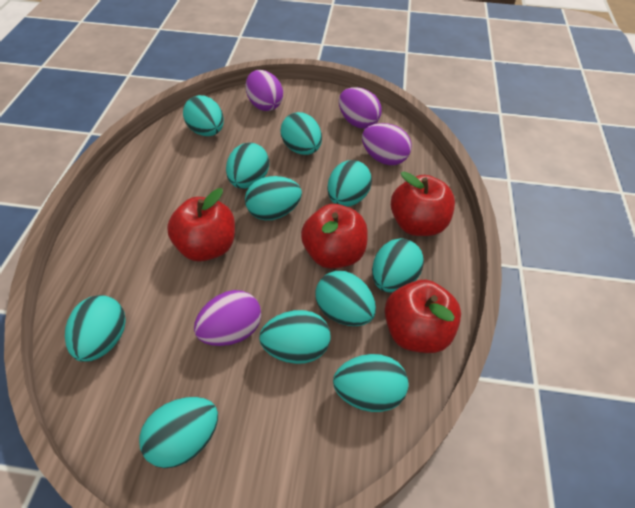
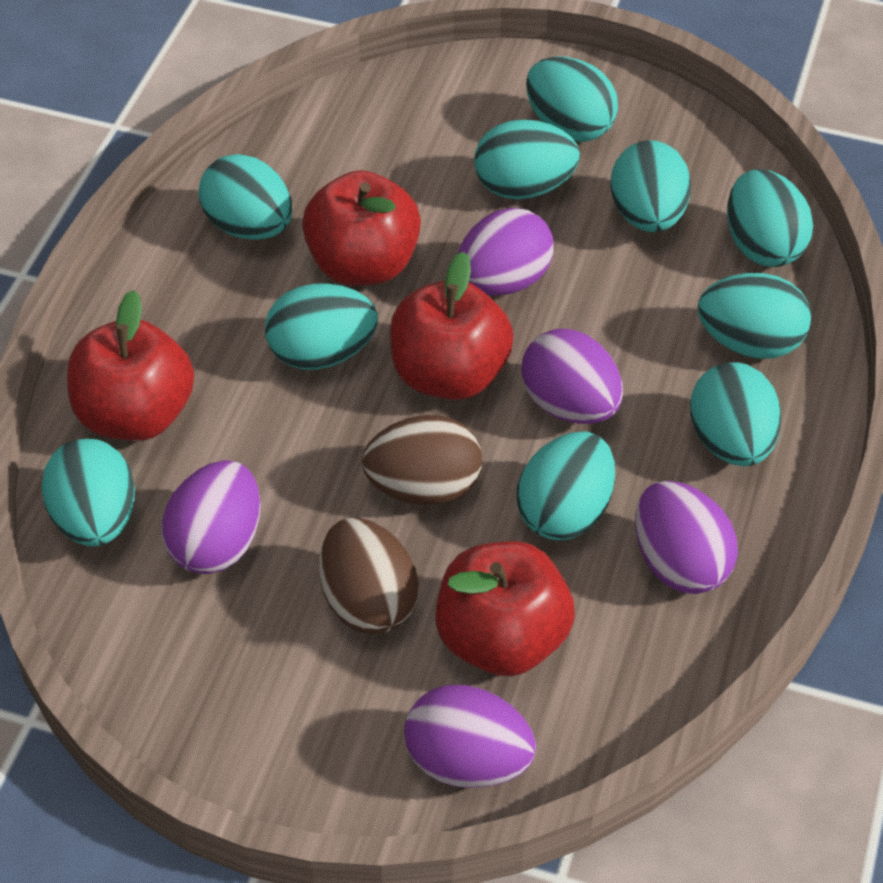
brown egg: none = 0 -> [319,517,419,634] [362,415,482,505] = 2
purple egg: [194,290,261,346] [246,70,283,111] [339,87,382,129] [362,123,411,165] = 4 -> [161,460,261,574] [404,685,536,788] [458,208,554,296] [521,329,623,424] [635,481,738,594] = 5
turquoise egg: [65,295,126,362] [139,397,218,468] [183,95,224,136] [226,143,269,189] [245,176,302,220] [259,310,330,364] [281,112,322,155] [316,271,376,326] [327,160,372,207] [333,354,409,412] [372,238,424,293] = 11 -> [41,438,135,546] [199,154,292,240] [265,283,378,370] [474,119,580,199] [517,431,615,540] [526,57,618,142] [610,140,691,232] [690,362,782,466] [698,273,811,359] [727,169,813,267] = 10

